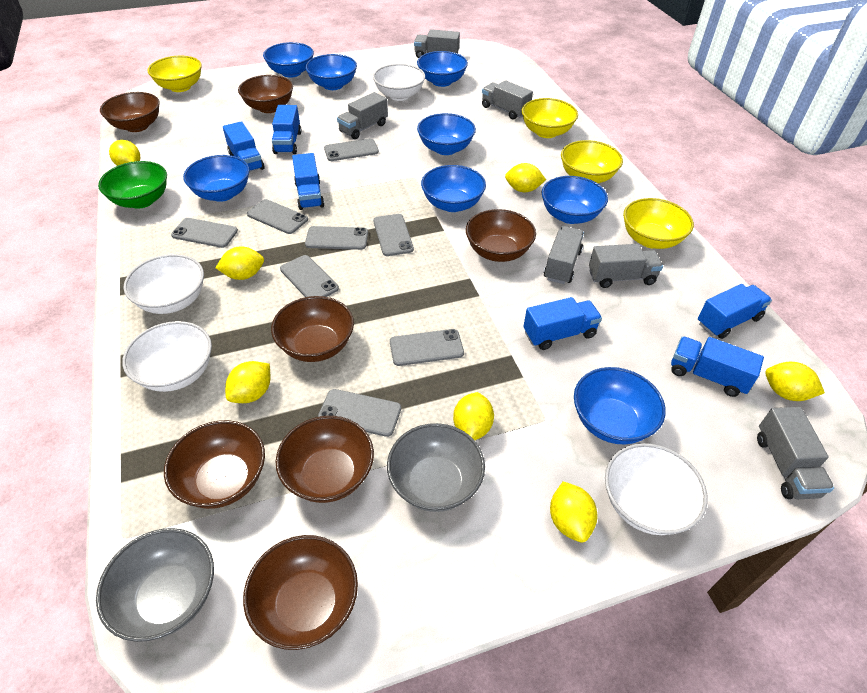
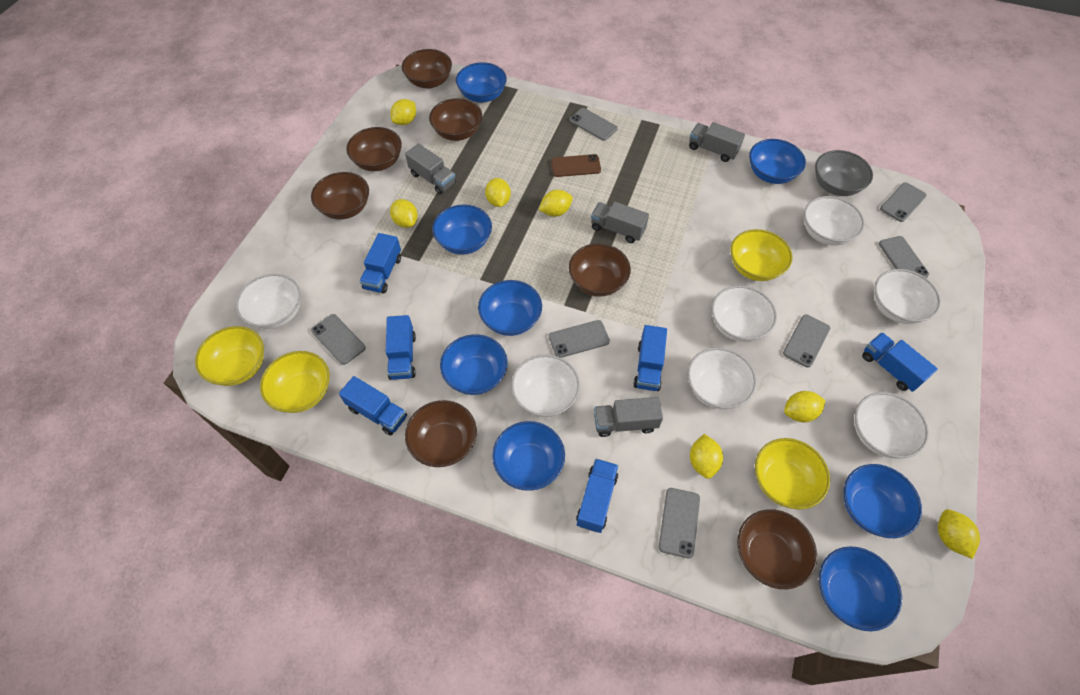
brown phone: none = 0 -> [551,154,601,177] = 1
green bowl: [98,161,167,209] = 1 -> none = 0
grey bowl: [96,528,214,642] [387,423,485,512] = 2 -> [815,150,873,196] = 1
grey phone: [171,218,238,248] [247,199,308,234] [280,255,339,297] [305,226,368,250] [318,389,401,437] [324,138,379,161] [373,214,414,256] [390,329,464,366] = 8 -> [311,314,366,365] [549,320,610,358] [569,108,618,141] [659,488,700,558] [783,314,830,368] [879,236,929,278] [880,182,927,222] = 7
grey truck: [337,92,388,139] [414,29,460,58] [482,80,533,120] [544,226,584,284] [589,244,663,288] [757,407,834,499] = 6 -> [405,143,456,194] [591,202,649,243] [594,397,663,437] [689,122,745,162] = 4
white bowl: [122,321,212,392] [124,254,204,314] [373,64,425,101] [605,443,707,535] = 4 -> [236,274,301,329] [511,355,580,417] [687,348,757,409] [712,286,777,342] [804,196,864,245] [854,392,929,458] [874,269,941,324] = 7

